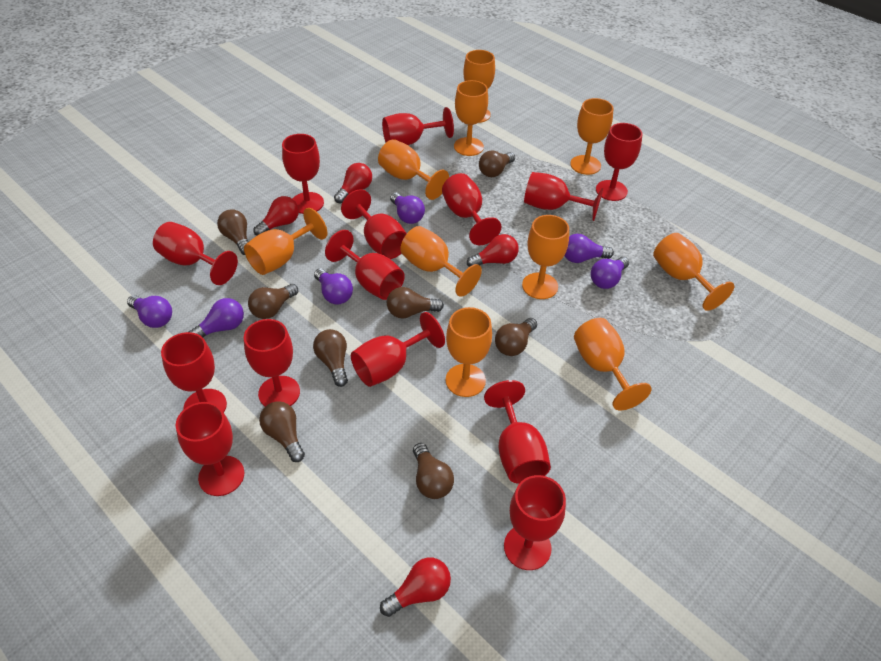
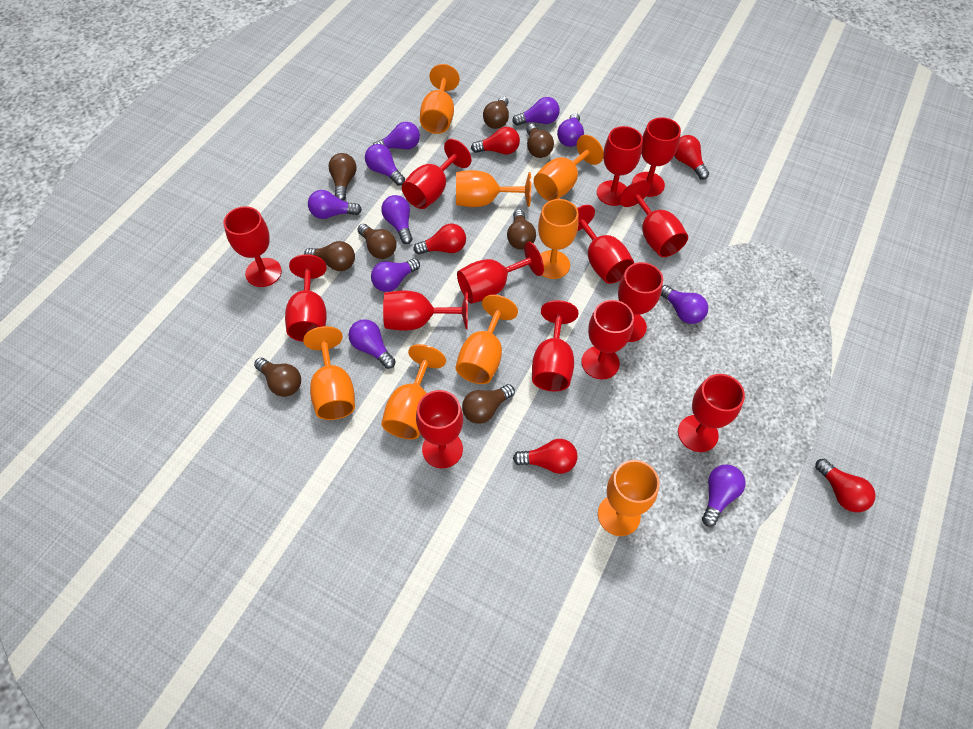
orange goblet: [244,208,327,275] [378,139,449,200] [400,226,482,297] [446,307,492,397] [454,80,488,156] [463,50,495,123] [522,215,569,299] [570,98,614,175] [574,318,652,410] [653,233,734,311] = 10 -> [303,326,355,420] [381,344,446,440] [420,64,460,134] [456,170,531,207] [456,295,518,384] [534,135,604,201] [538,199,579,279] [598,460,659,536] = 8
purple light bulb: [127,295,172,328] [189,298,244,338] [314,268,353,305] [390,193,425,224] [564,234,614,263] [591,257,629,289] = 6 -> [308,190,362,219] [348,319,396,369] [365,144,405,186] [371,258,420,292] [373,122,420,149] [381,195,413,244] [512,97,560,126] [557,113,584,147] [661,285,708,324] [702,464,746,527] = 10
red light bulb: [254,196,299,236] [334,163,372,203] [380,557,451,617] [467,234,519,267] = 4 -> [413,224,466,255] [471,127,520,154] [513,439,577,474] [674,135,709,179] [815,459,876,512] = 5

